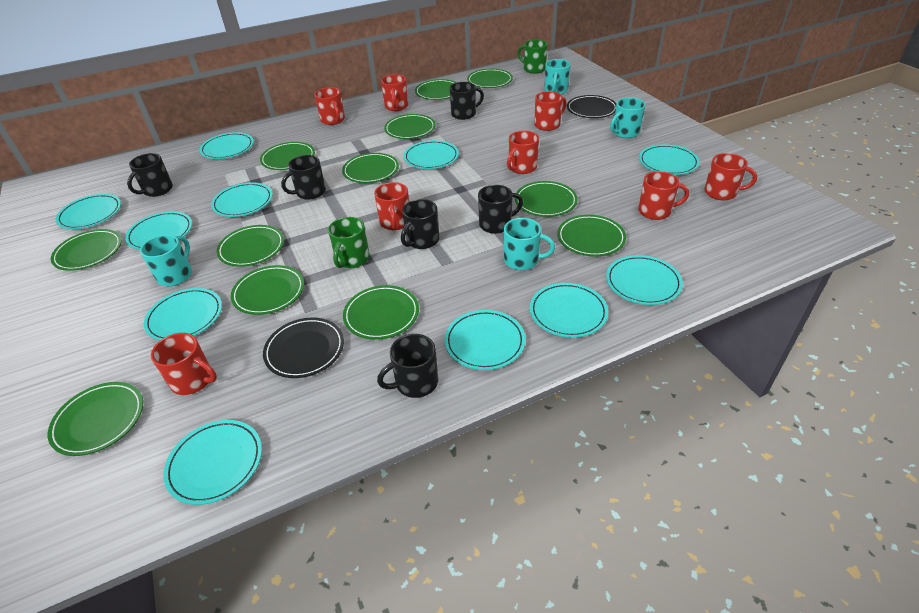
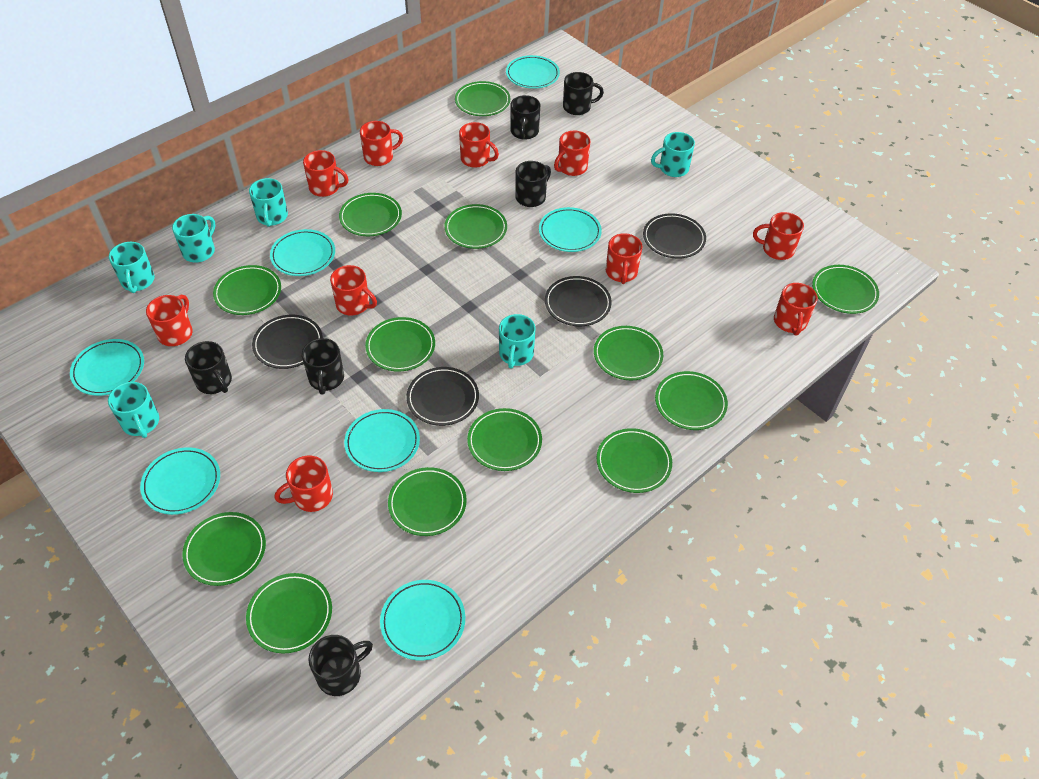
black plate: [263,317,344,378] [567,95,616,118] = 2 -> [252,315,323,369] [406,367,479,426] [545,276,612,326] [643,213,706,259] = 4
green mug: [328,217,370,268] [517,40,548,74] = 2 -> none = 0
green plate: [48,382,143,456] [51,229,122,271] [216,225,284,267] [231,265,304,315] [260,142,315,170] [342,153,399,183] [343,285,419,340] [384,114,436,139] [415,79,457,100] [467,69,513,88] [515,181,578,217] [557,215,626,257] = 12 -> [182,512,266,586] [213,265,281,315] [246,573,332,653] [339,193,402,236] [365,317,435,371] [388,467,467,536] [444,204,507,249] [455,81,510,116] [467,408,542,471] [594,326,663,380] [597,428,672,493] [655,371,728,430] [812,265,879,314] = 13
red mug: [151,333,217,395] [314,87,345,125] [374,182,409,230] [381,74,409,111] [507,131,539,174] [534,91,567,131] [638,171,689,220] [704,153,757,200] = 8 -> [146,295,193,346] [275,455,333,512] [303,150,348,197] [330,265,377,315] [360,121,403,166] [459,122,499,168] [554,131,590,176] [606,233,643,284] [753,212,804,260] [774,283,818,336] = 10
turquoise mug: [140,234,192,286] [504,218,555,270] [544,59,571,95] [610,97,646,138] = 4 -> [108,382,159,438] [109,242,155,293] [172,214,215,262] [249,178,288,227] [499,314,536,369] [651,132,695,177] = 6
turquoise plate: [56,194,121,229] [125,211,192,250] [144,288,222,341] [163,420,262,505] [200,132,254,159] [211,182,273,217] [404,140,459,169] [445,310,525,370] [530,283,608,338] [606,255,683,305] [639,144,700,175] = 11 -> [70,339,144,396] [140,447,220,515] [270,229,335,276] [344,409,420,472] [380,580,465,660] [506,55,560,89] [539,207,602,252] = 7

